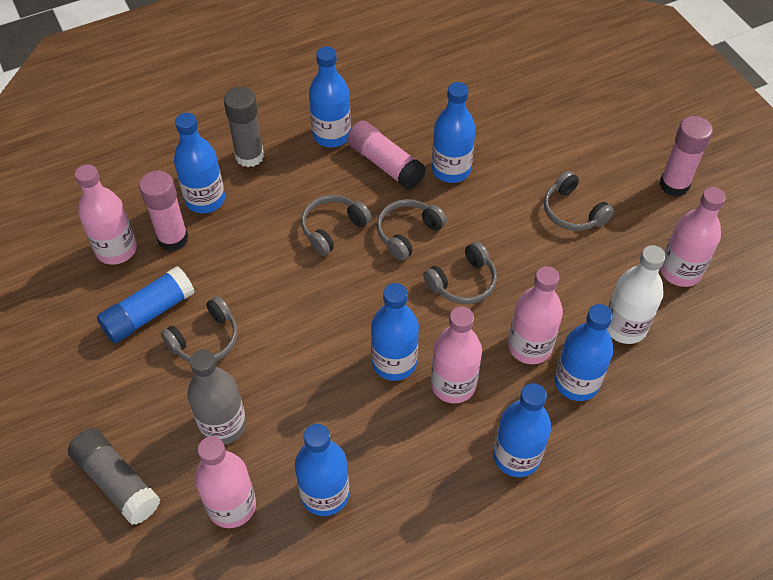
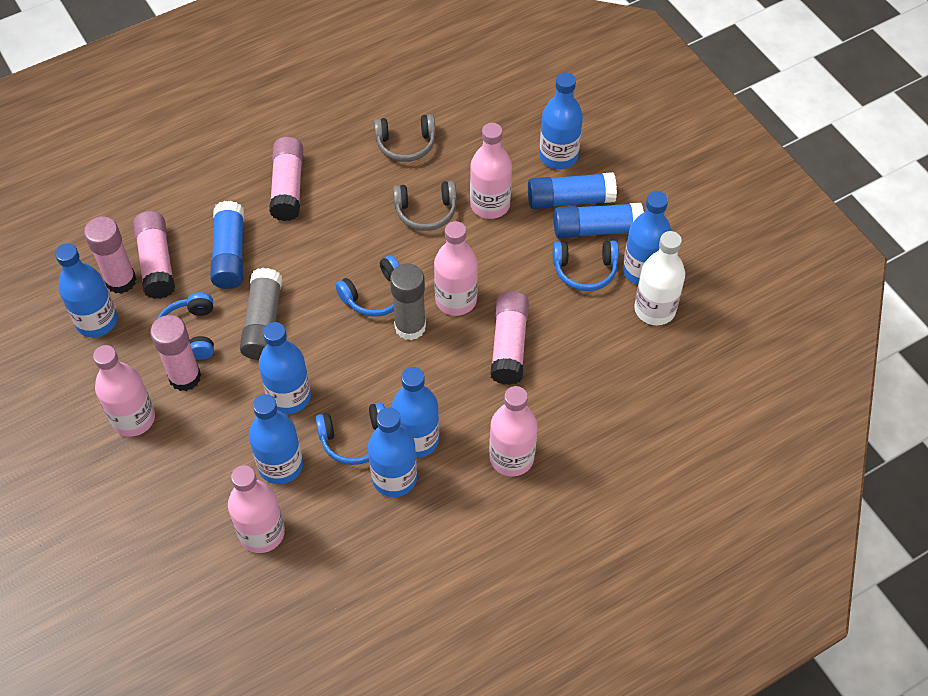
blue glue stick: [97,266,195,343] = 1 -> [210,201,244,289] [528,172,617,209] [554,203,644,238] = 3
blue headphones: none = 0 -> [157,292,214,360] [315,402,385,465] [336,255,399,317] [553,241,619,291] = 4
grey bottle: [187,350,246,445] = 1 -> none = 0
grey headphones: [161,296,238,362] [301,195,372,256] [377,199,447,261] [423,241,497,304] [544,171,614,231] = 5 -> [374,114,436,162] [393,181,457,231] = 2
pink glue stick: [139,171,189,251] [347,121,426,190] [660,116,713,197] = 3 -> [84,217,136,294] [133,211,175,299] [150,315,201,391] [269,137,303,221] [490,291,529,385] = 5

